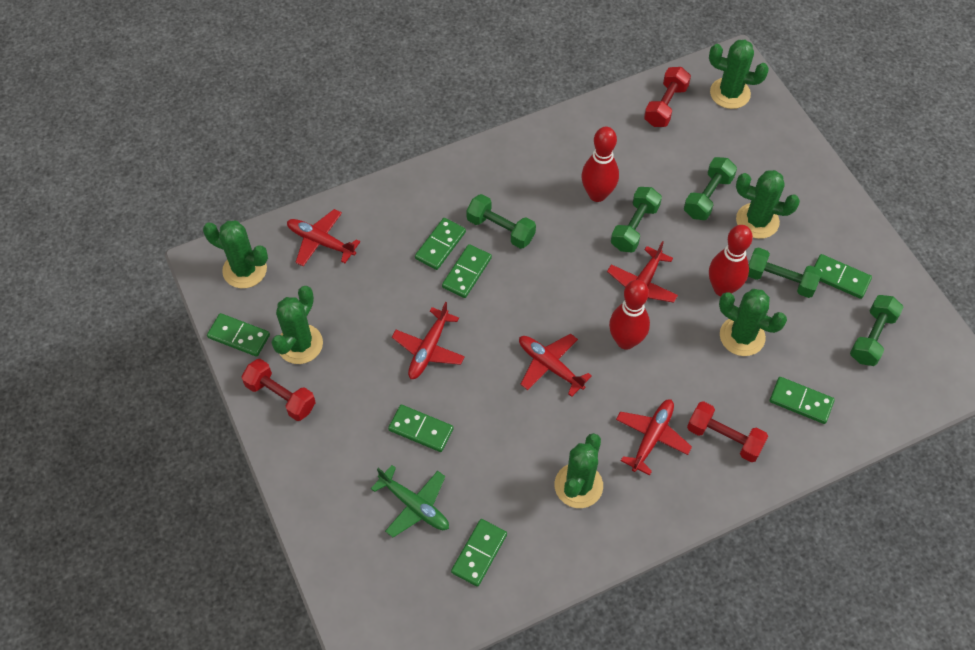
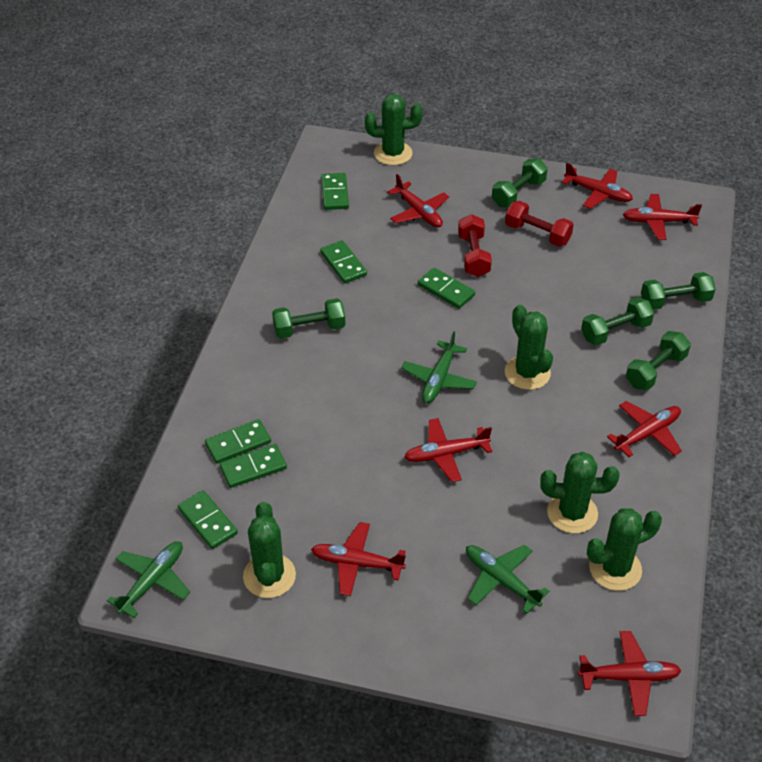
green cactus: [203,221,268,288] [271,286,323,364] [555,433,603,508] [709,40,769,109] [719,289,787,356] [736,170,800,239] = 6 -> [243,502,296,598] [365,94,423,166] [505,305,553,390] [540,452,619,533] [587,508,662,591] = 5
green domino: [207,313,270,357] [388,405,453,452] [415,218,466,270] [442,244,492,298] [451,519,507,587] [770,377,835,424] [814,254,872,299] = 7 -> [178,490,238,549] [205,419,271,464] [220,444,287,488] [320,240,367,283] [321,173,349,210] [418,267,475,309] = 6
green plane: [371,465,449,537] = 1 -> [107,541,190,618] [401,331,477,403] [466,545,549,614] = 3
red bowling pin: [582,127,619,202] [609,280,650,350] [709,225,753,296] = 3 -> none = 0
red dumbbell: [241,359,316,421] [644,67,691,127] [687,401,768,462] = 3 -> [458,214,492,277] [505,201,574,247] = 2
red plane: [287,209,360,266] [392,302,465,379] [519,334,592,397] [607,241,678,303] [616,399,692,475] = 5 -> [311,522,406,596] [387,174,449,227] [404,418,492,482] [562,163,633,209] [578,631,682,716] [607,401,682,457] [623,194,702,240] = 7

